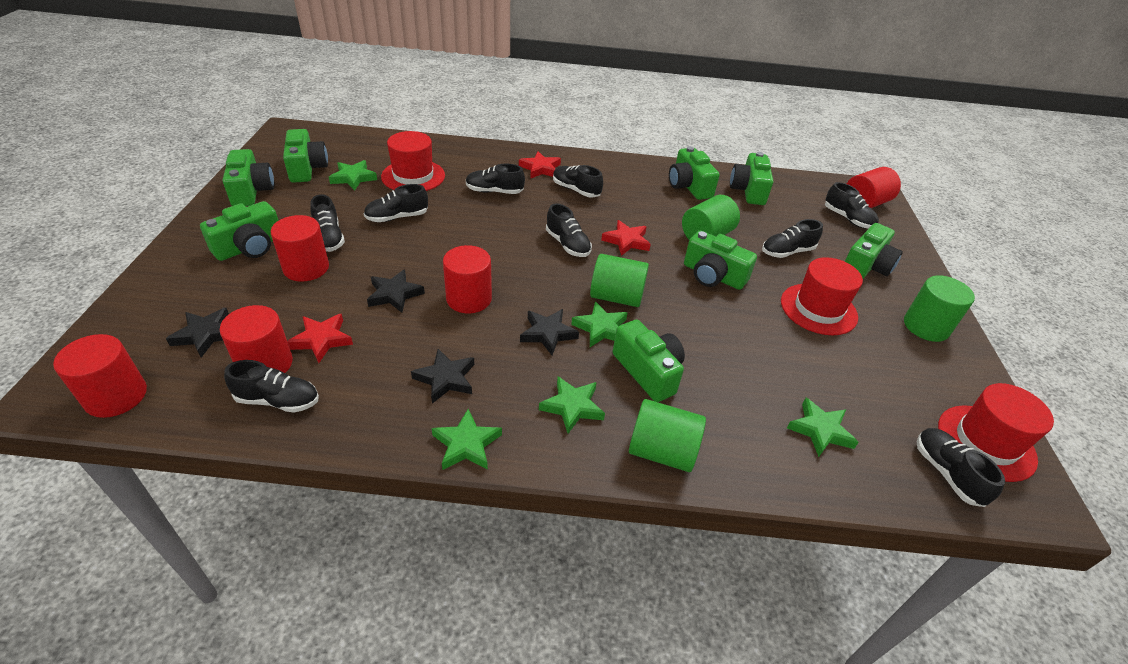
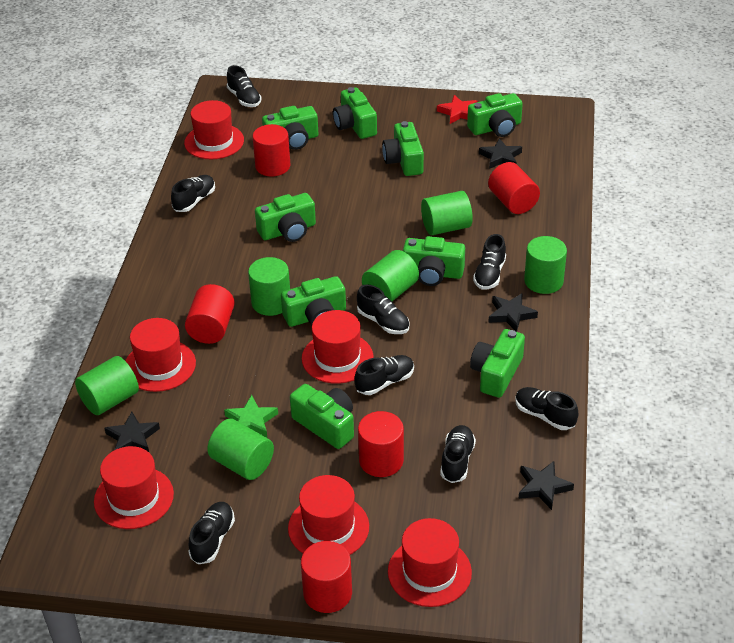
black shoe: [224,360,319,413] [310,194,345,252] [364,184,428,222] [466,164,525,194] [546,203,592,257] [553,165,603,198] [762,219,823,258] [825,182,879,229] [917,428,1005,507] = 9 -> [171,175,215,212] [188,502,235,564] [227,65,262,107] [355,355,414,395] [357,284,409,334] [440,425,476,483] [473,234,506,290] [515,387,578,430] = 8
green camera: [200,201,279,261] [223,149,274,206] [283,129,328,183] [613,320,685,402] [669,146,720,200] [684,231,757,290] [730,152,773,205] [845,223,903,279] = 8 -> [255,193,316,242] [262,106,318,150] [281,276,346,327] [290,384,354,449] [333,87,377,139] [382,121,424,176] [403,236,465,286] [467,93,523,137] [470,329,525,398] = 9
green cylinder: [590,254,649,307] [629,399,706,472] [682,195,740,240] [904,275,975,342] = 4 -> [75,356,139,415] [207,419,274,480] [248,257,290,316] [362,250,419,301] [421,191,473,235] [524,236,567,294] = 6
green star: [329,160,377,191] [432,409,502,470] [539,377,605,434] [571,301,628,347] [787,398,859,457] = 5 -> [224,395,278,437] = 1
red hat: [381,131,445,191] [781,257,863,335] [938,383,1054,482] = 3 -> [94,446,174,529] [125,318,196,392] [184,100,244,159] [288,475,369,555] [302,310,374,384] [388,518,472,607] = 6
red star: [287,314,353,363] [519,151,561,179] [601,220,651,256] = 3 -> [437,95,477,124] = 1

